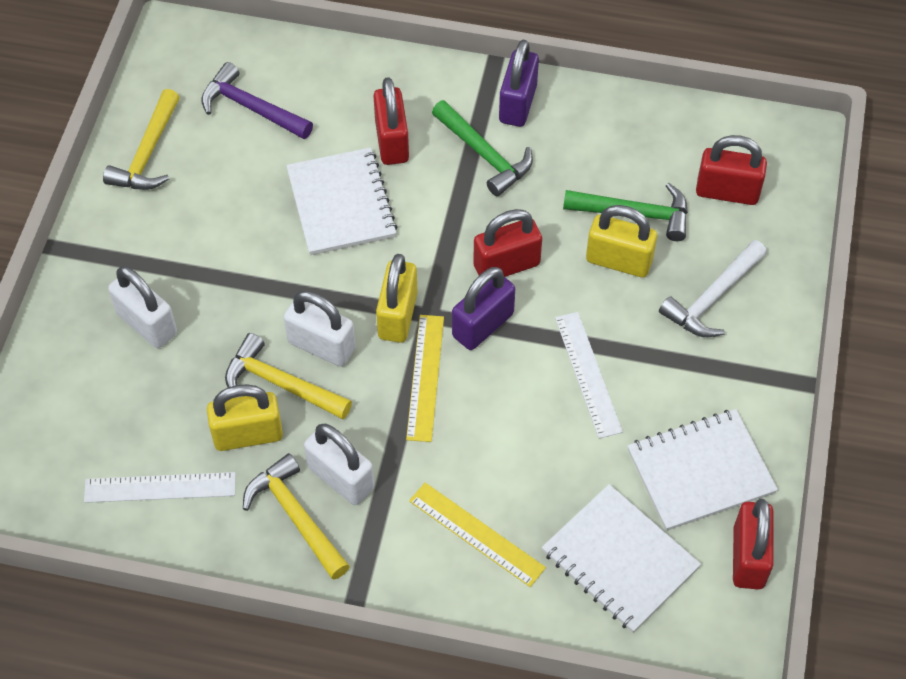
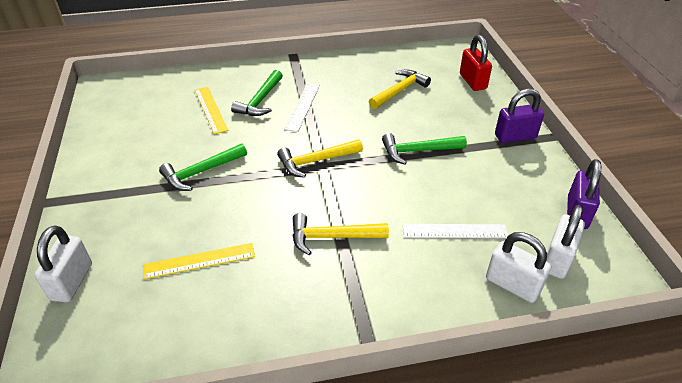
green hammer: [432,100,533,196] [563,183,688,241] = 2 -> [159,143,247,191] [231,70,283,116] [382,133,467,165] = 3
purple hammer: [201,62,313,139] = 1 -> none = 0
red padlock: [373,77,409,165] [473,209,542,277] [696,135,767,205] [733,499,774,589] = 4 -> [460,35,492,91] = 1
white hammer: [659,240,767,337] = 1 -> none = 0
white notebook: [286,147,398,255] [542,484,701,633] [627,409,778,531] = 3 -> none = 0
yellow padlock: [207,384,283,451] [376,254,418,343] [586,205,657,277] = 3 -> none = 0

